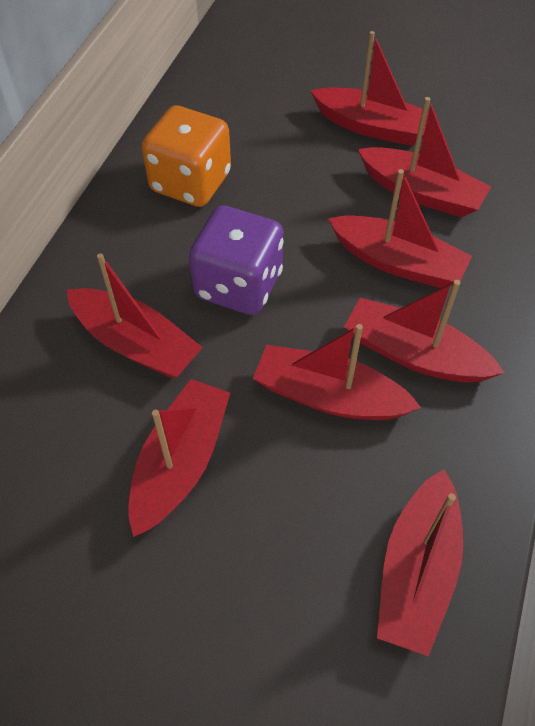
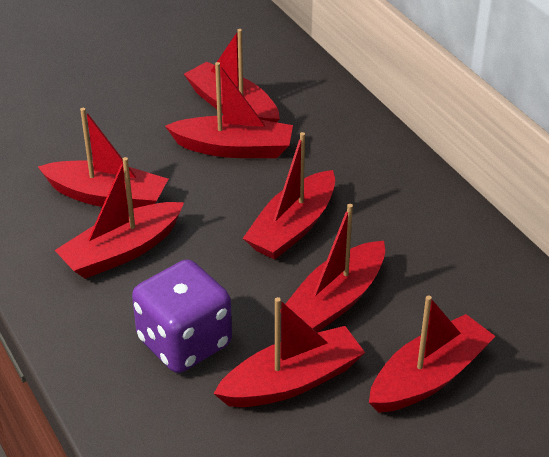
orange dice: [142,106,231,207] = 1 -> none = 0

